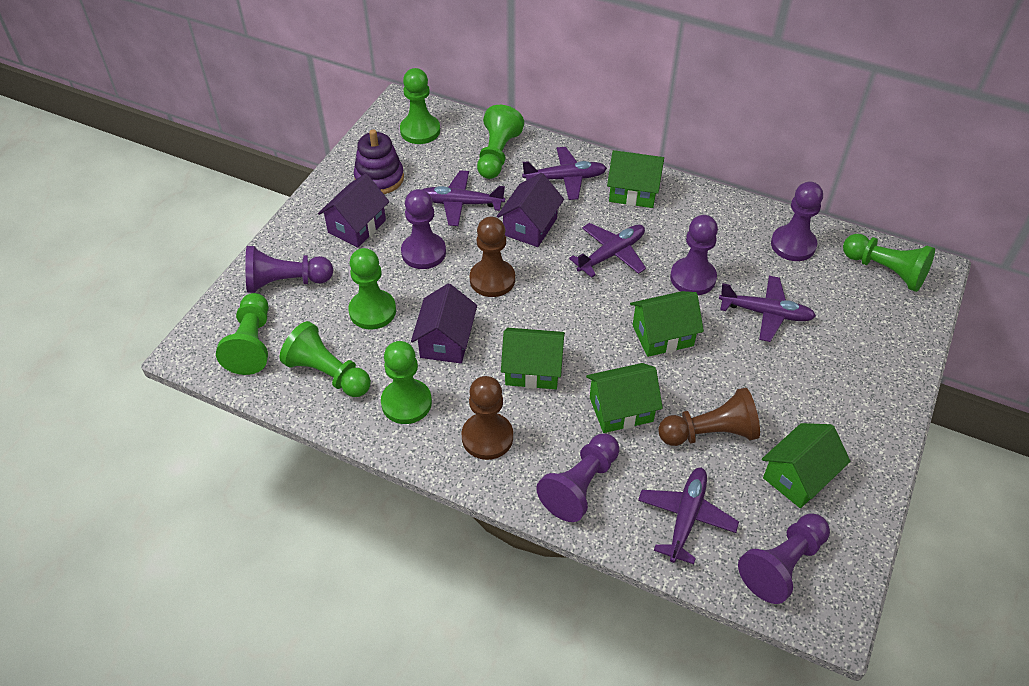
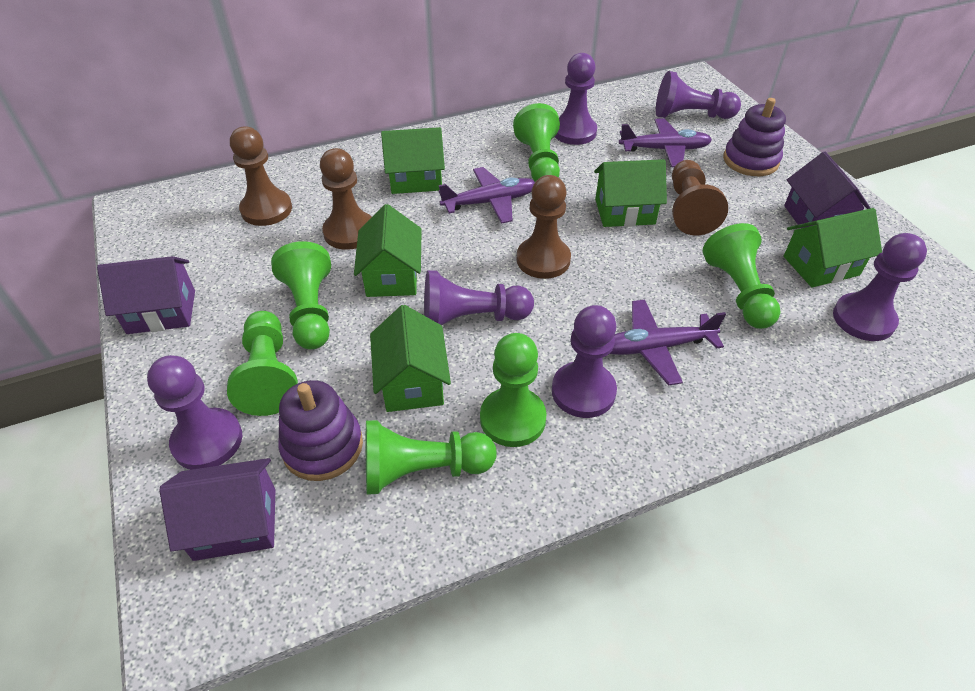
brown pawn: [461,376,513,460] [470,216,515,297] [658,388,760,446] = 3 -> [230,127,292,226] [320,148,372,250] [517,175,571,279] [672,160,728,236] = 4
green pawn: [216,293,269,375] [279,321,371,397] [348,248,396,330] [381,341,432,424] [400,68,440,144] [477,105,524,179] [843,234,935,292] = 7 -> [227,311,298,416] [271,241,331,349] [366,420,497,495] [480,333,547,447] [513,103,560,182] [702,223,781,329] = 6
purple plane: [422,170,505,226] [522,147,607,200] [569,223,646,278] [638,468,739,564] [719,276,816,342] = 5 -> [439,167,535,224] [610,299,726,385] [619,118,712,167] = 3
purple stacking toy: [354,129,404,194] = 1 -> [278,380,363,481] [723,98,786,176] = 2

